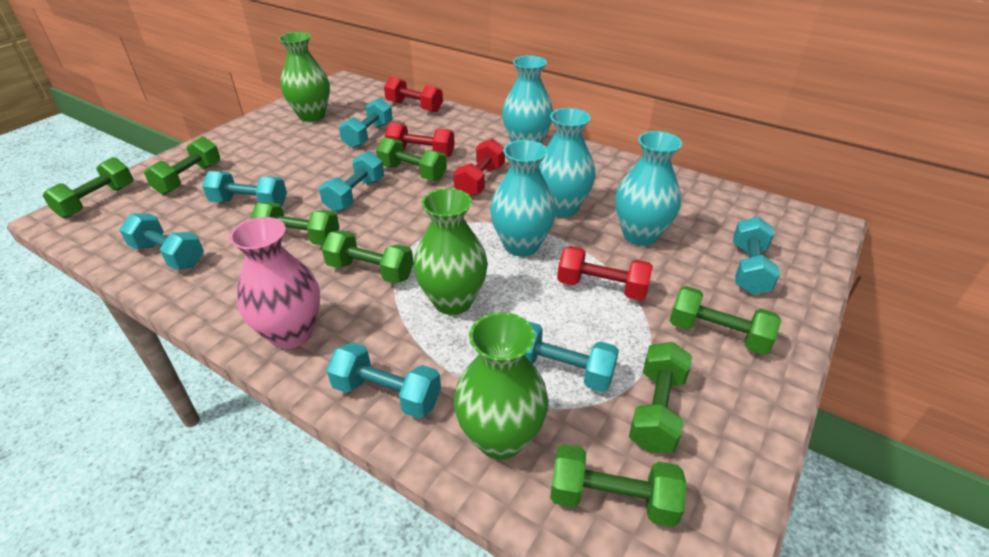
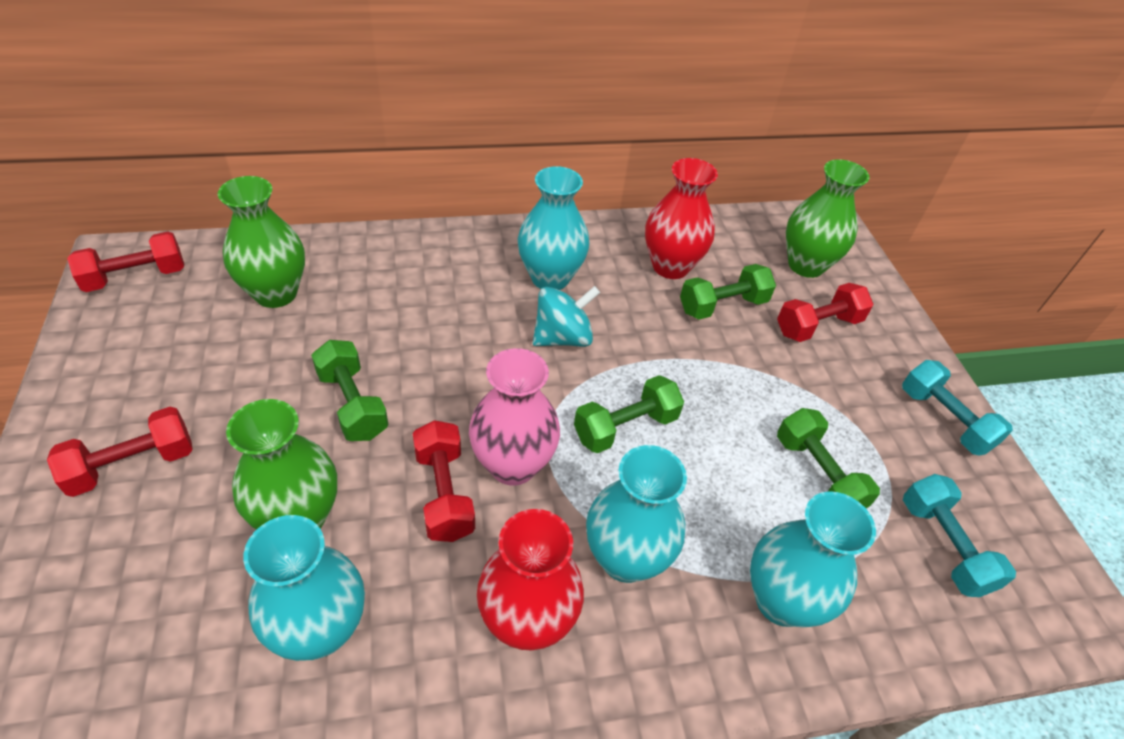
green dumbbell: [42,157,133,218] [144,137,220,195] [250,202,340,245] [322,230,414,284] [376,137,447,181] [550,444,687,527] [629,342,692,453] [670,286,781,355] = 8 -> [311,340,388,441] [574,375,684,453] [680,264,776,320] [777,408,880,508] = 4
red vase: none = 0 -> [477,509,584,650] [645,158,718,279] = 2
turquoise dumbbell: [119,213,204,270] [202,171,287,207] [319,151,384,212] [326,342,441,419] [339,98,393,148] [525,321,619,392] [733,217,780,295] = 7 -> [902,360,1013,455] [903,474,1016,597] = 2
turquoise spinning top: none = 0 -> [533,286,600,347] = 1

